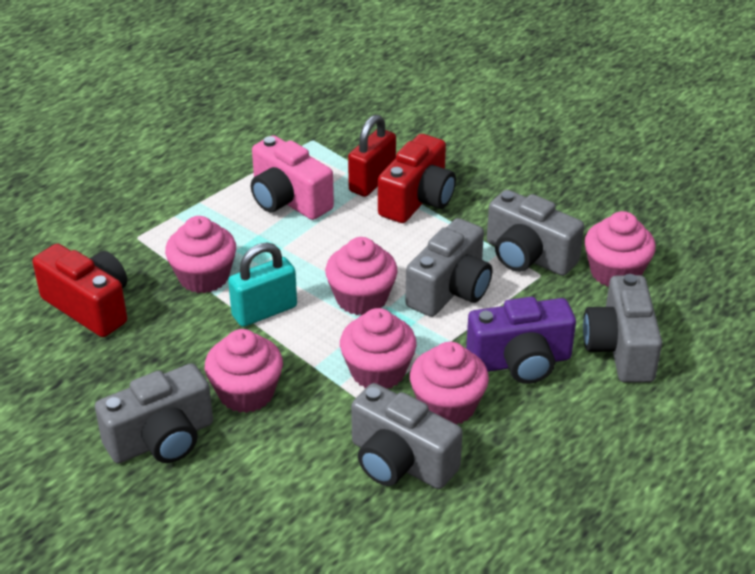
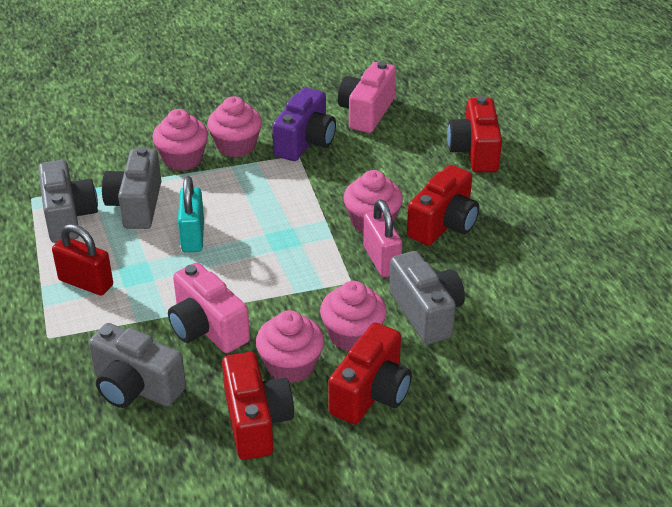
grey camera: [95,363,213,463] [351,383,463,489] [405,218,492,317] [487,190,584,276] [583,274,662,383] = 5 -> [38,160,98,243] [89,323,186,408] [102,147,161,229] [389,251,465,345] = 4
pink camera: [251,135,334,220] = 1 -> [168,262,250,353] [338,61,396,133] = 2
pink cupcake: [165,216,236,293] [205,329,283,413] [325,237,398,315] [340,308,417,389] [410,342,489,424] [584,211,656,287] = 6 -> [152,109,208,171] [207,96,262,158] [256,310,324,383] [320,281,387,352] [343,170,403,234] = 5
pink padlock: none = 0 -> [363,200,402,277] = 1
red camera: [33,244,127,337] [378,134,456,223] = 2 -> [222,352,294,460] [328,323,412,424] [407,165,479,245] [447,96,502,172] = 4

